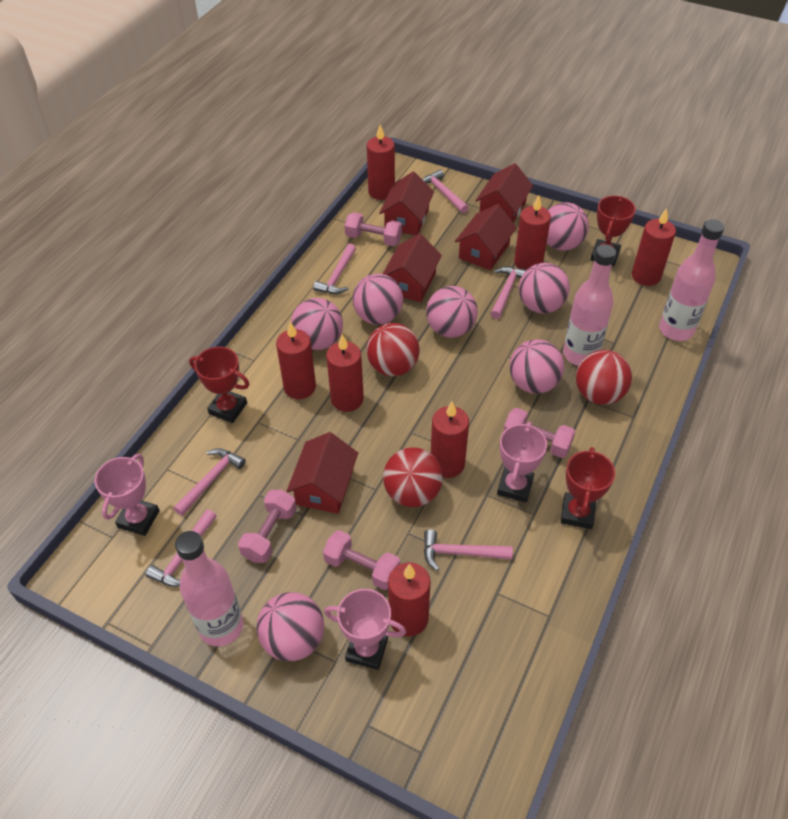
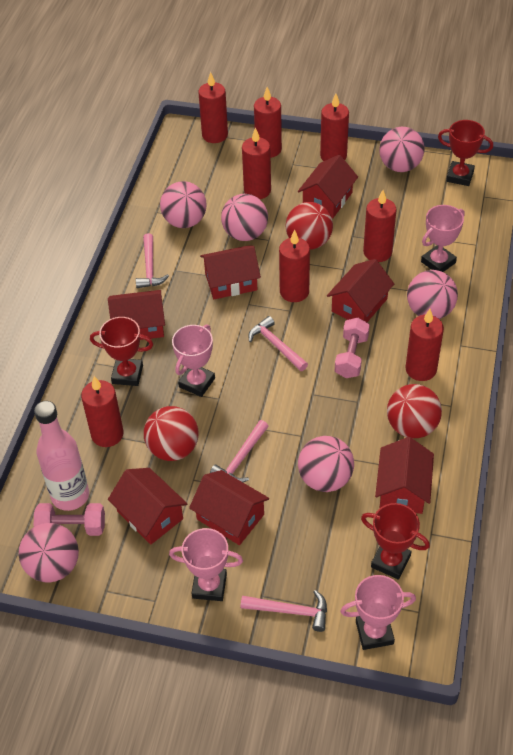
pink ball: [257,592,324,661] [291,298,343,350] [353,274,403,325] [426,286,478,338] [510,339,564,394] [519,263,570,313] [547,202,589,251] = 7 -> [19,523,79,583] [160,181,207,228] [221,194,268,241] [298,436,354,492] [379,127,425,172] [407,270,458,319] = 6
pink bottle: [175,531,243,647] [563,244,616,366] [659,219,724,341] = 3 -> [34,401,89,511] = 1
pink dumbbell: [238,490,297,563] [323,530,400,590] [344,212,402,246] [503,408,575,458] = 4 -> [34,503,105,536] [335,318,370,378] = 2
pink hammer: [146,509,216,587] [173,448,246,516] [313,244,356,294] [422,169,469,213] [424,529,513,571] [491,266,526,319] = 6 -> [136,233,169,288] [210,420,268,482] [241,590,327,632] [248,316,308,371] = 4
pink trophy: [95,454,160,536] [324,589,406,670] [497,422,547,503] = 3 -> [169,528,243,601] [172,324,215,397] [340,575,416,650] [421,205,465,272] = 4
red candle: [276,321,316,399] [326,334,364,412] [367,125,395,200] [388,562,431,636] [431,401,469,478] [514,195,551,270] [632,208,676,286] = 7 -> [81,376,124,447] [198,72,228,143] [242,127,271,199] [254,87,282,158] [279,230,310,302] [320,93,349,161] [363,190,397,262] [406,309,444,381] = 8
red house: [287,432,358,514] [379,172,434,235] [383,234,442,302] [455,204,517,270] [475,163,533,222] = 5 -> [108,290,165,340] [108,468,187,545] [189,470,269,545] [200,245,261,299] [298,155,358,218] [327,259,394,322] [375,437,434,514] = 7

